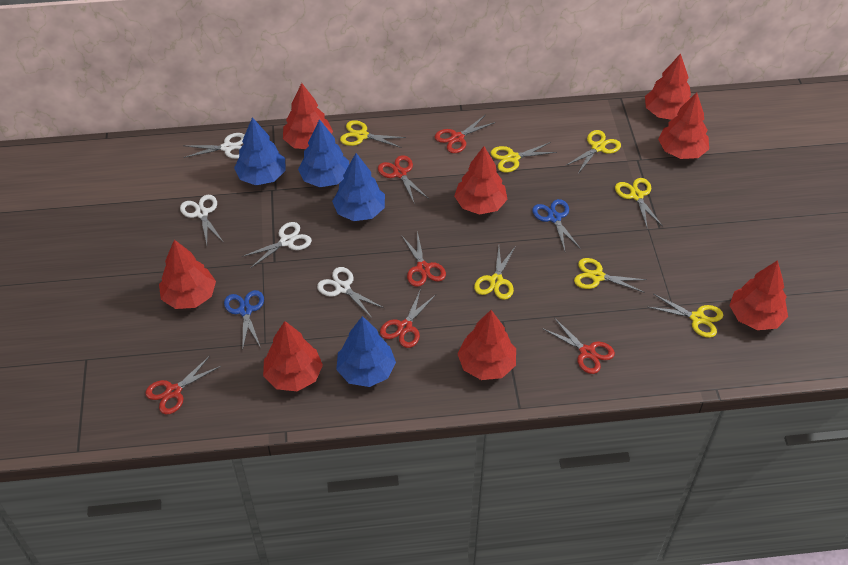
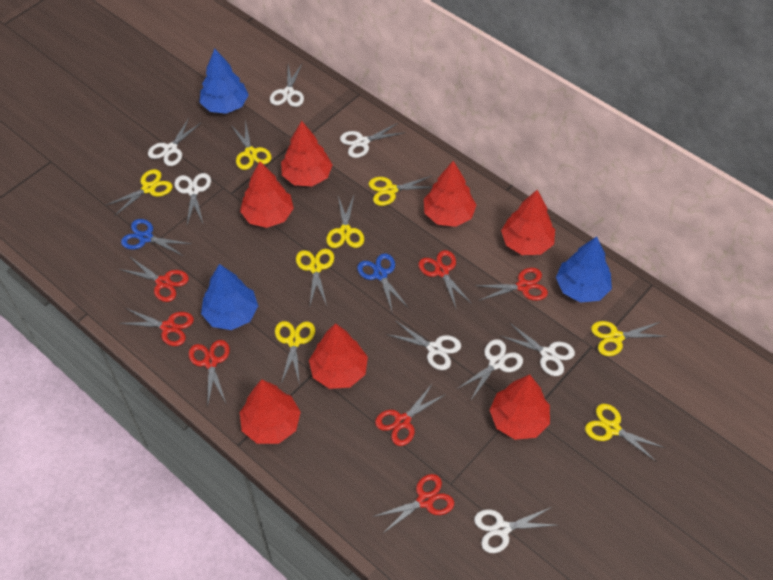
blue tree: [234,117,286,185] [298,119,349,187] [332,153,385,221] [336,316,396,387] = 4 -> [200,48,248,114] [201,264,258,330] [556,237,612,303] = 3
red scissors: [145,356,221,414] [378,155,429,204] [380,289,436,348] [401,231,446,287] [435,115,496,153] [543,319,615,374] = 6 -> [119,256,189,302] [119,308,194,346] [189,340,230,407] [372,474,454,534] [375,383,446,446] [418,250,472,308] [475,268,548,301] = 7
red tree: [159,240,216,309] [263,321,323,391] [283,83,333,149] [454,146,508,215] [457,310,516,380] [645,54,691,120] [658,92,709,159] [729,260,788,330] = 8 -> [240,162,294,228] [240,380,301,444] [281,121,332,186] [309,323,368,389] [424,161,476,227] [490,374,550,440] [501,190,555,255] = 7
white scissors: [180,195,224,244] [183,133,245,159] [242,222,312,268] [317,267,384,318] = 4 -> [148,118,202,166] [174,173,211,225] [270,64,304,107] [340,123,405,158] [387,321,461,370] [457,339,523,400] [474,507,557,553] [501,323,575,376] = 8
yellow scissors: [340,120,406,148] [474,247,515,300] [491,142,557,172] [565,130,621,174] [574,258,647,293] [615,178,662,229] [648,294,723,338] = 7 -> [105,169,173,216] [231,120,271,170] [275,321,315,385] [296,249,334,305] [326,196,364,248] [369,176,432,206] [585,404,665,462] [591,321,666,356] = 8

